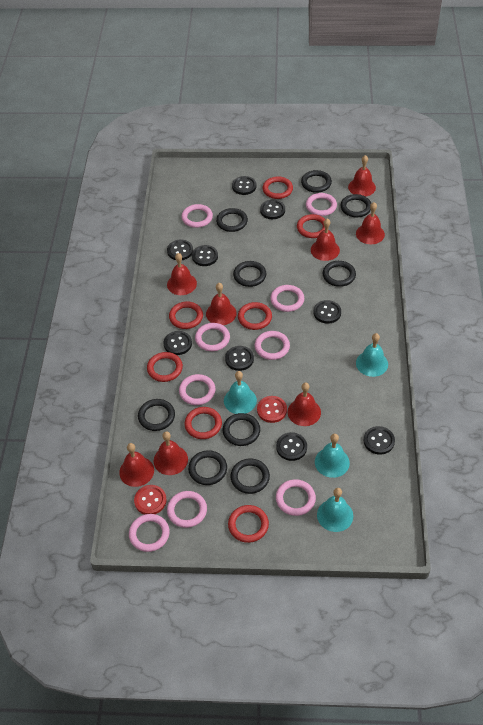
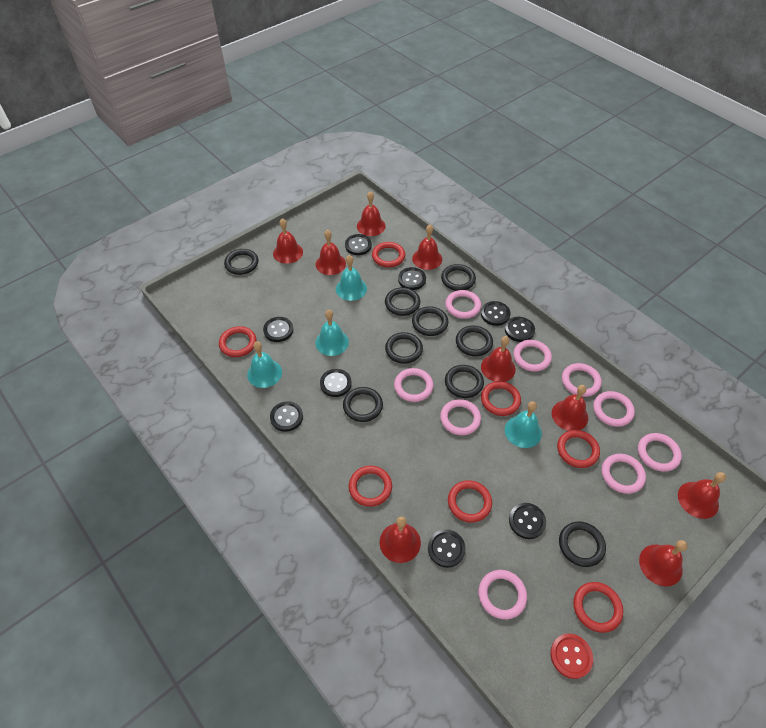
red bell: [119,443,154,487] [154,431,188,475] [167,253,197,295] [206,283,237,325] [287,383,321,426] [311,218,340,261] [348,155,376,197] [356,202,385,244] = 8 -> [273,218,303,264] [315,230,346,275] [357,191,386,236] [379,517,421,563] [412,225,442,270] [481,336,515,382] [552,385,588,431] [639,540,687,586] [678,472,726,519] = 9
red button: [134,485,167,515] [257,396,287,423] = 2 -> [550,633,593,679] = 1

